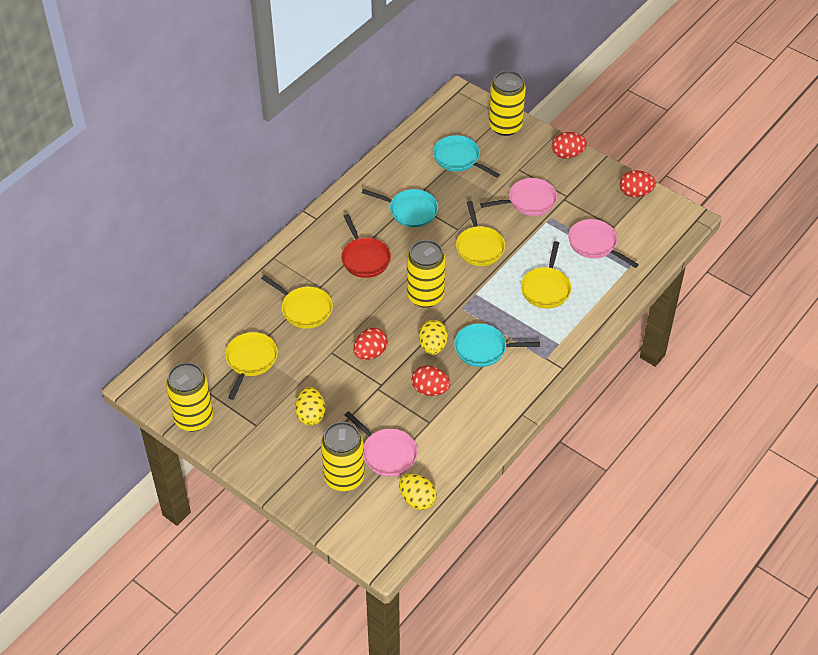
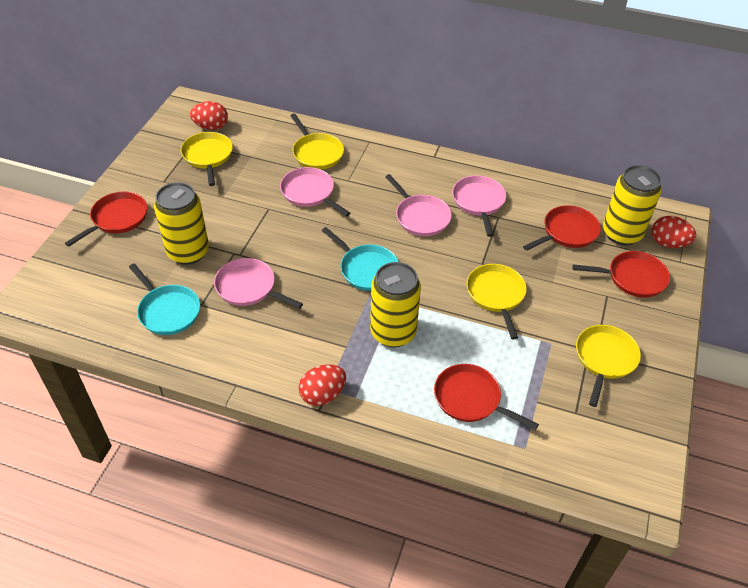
pink pan: [345,411,418,477] [480,178,557,216] [568,219,639,268] = 3 -> [214,258,303,309] [280,167,350,217] [385,174,452,236] [452,176,506,237] = 4
red egg: [353,328,388,360] [412,366,451,396] [552,132,587,159] [619,170,656,197] = 4 -> [190,101,228,130] [299,364,346,406] [651,216,696,248] = 3
red pan: [341,214,391,278] = 1 -> [65,191,147,247] [434,364,539,430] [523,205,601,251] [573,251,670,298] = 4
turquoise pan: [362,189,438,227] [433,135,500,178] [454,323,540,367] = 3 -> [129,264,200,335] [322,227,399,291] = 2
yellow can: [166,362,213,431] [321,422,365,491] [407,240,446,308] [489,71,526,136] = 4 -> [154,182,209,265] [370,262,421,347] [603,165,662,245] = 3
yellow egg: [295,387,326,425] [399,474,437,510] [419,320,448,355] = 3 -> none = 0

